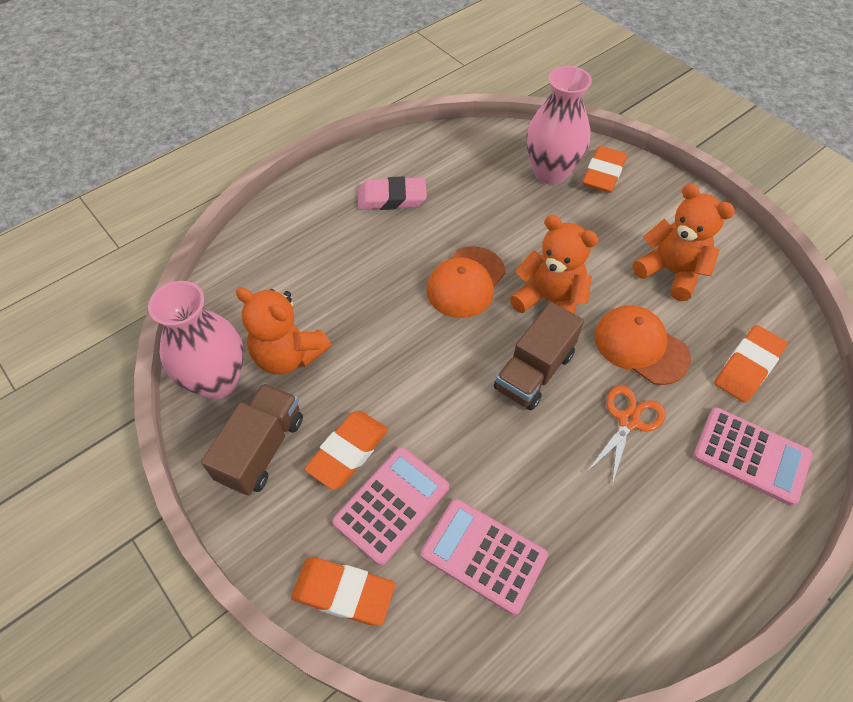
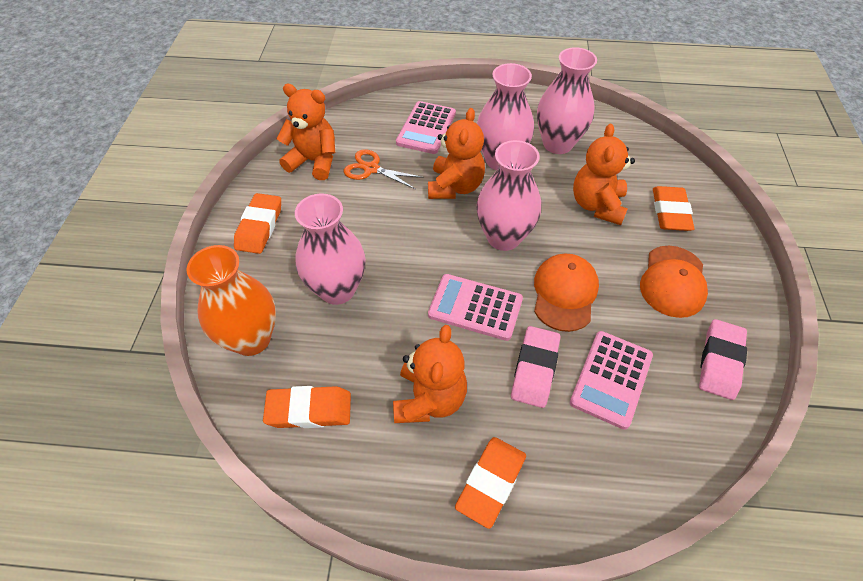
brown truck: [201,383,303,495] [494,302,584,410] = 2 -> none = 0
orange teddy bear: [236,287,331,375] [510,215,599,314] [633,184,735,301] = 3 -> [276,84,335,180] [393,325,467,423] [428,108,485,199] [573,124,635,225] = 4
orange vase: none = 0 -> [186,245,276,356] = 1
pink eraser: [358,177,427,210] = 1 -> [511,326,560,408] [699,319,747,400] = 2
pink vase: [148,281,244,400] [526,66,592,184] = 2 -> [295,193,366,305] [476,140,541,251] [477,63,534,170] [537,47,597,154] = 4

